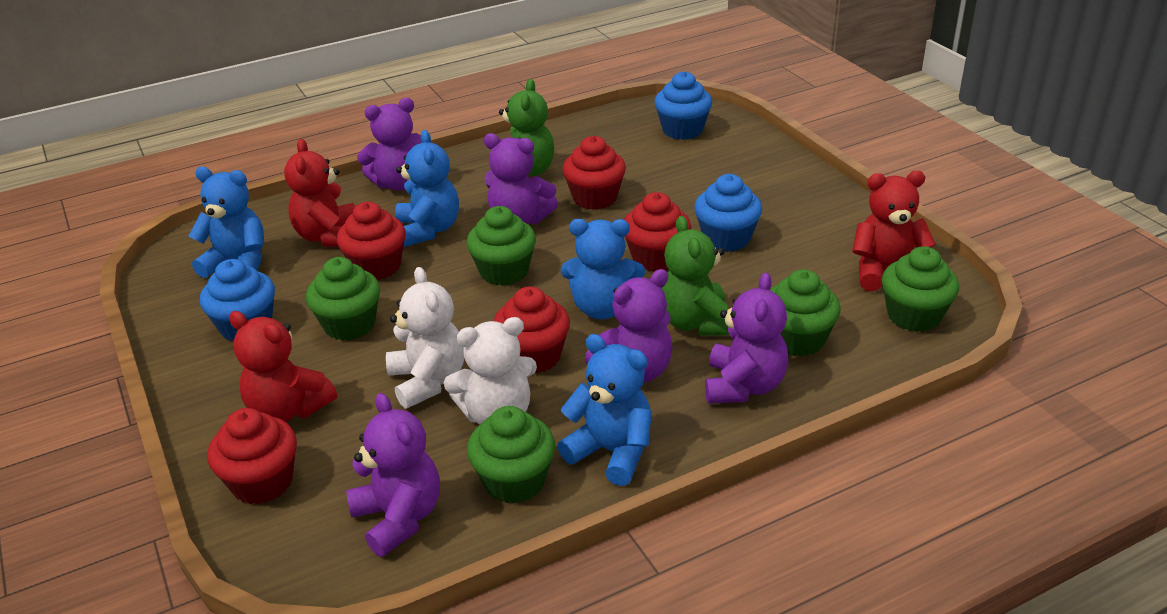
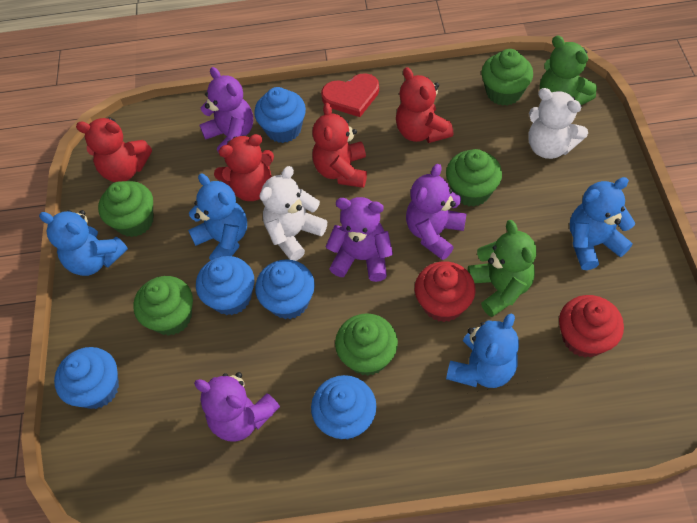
blue cupcake: [200,259,275,341] [654,71,712,140] [694,174,762,252] = 3 -> [54,347,119,409] [196,256,254,315] [254,87,306,143] [255,259,315,319] [311,375,376,440] = 5
purple teddy bear: [346,393,440,557] [357,98,421,190] [484,133,558,225] [585,269,673,383] [705,273,788,404] = 5 -> [194,372,280,441] [200,67,253,158] [326,197,393,282] [406,164,467,260] = 4
red cupcake: [208,408,297,505] [337,202,406,280] [494,287,570,373] [563,136,626,210] [624,192,691,272] = 5 -> [415,261,476,322] [559,295,624,358] = 2
red heart: none = 0 -> [321,73,379,117] = 1
red teddy bear: [229,311,337,422] [284,139,355,247] [852,171,936,291] = 3 -> [76,117,152,182] [214,134,274,201] [312,103,367,188] [396,67,454,143] = 4

